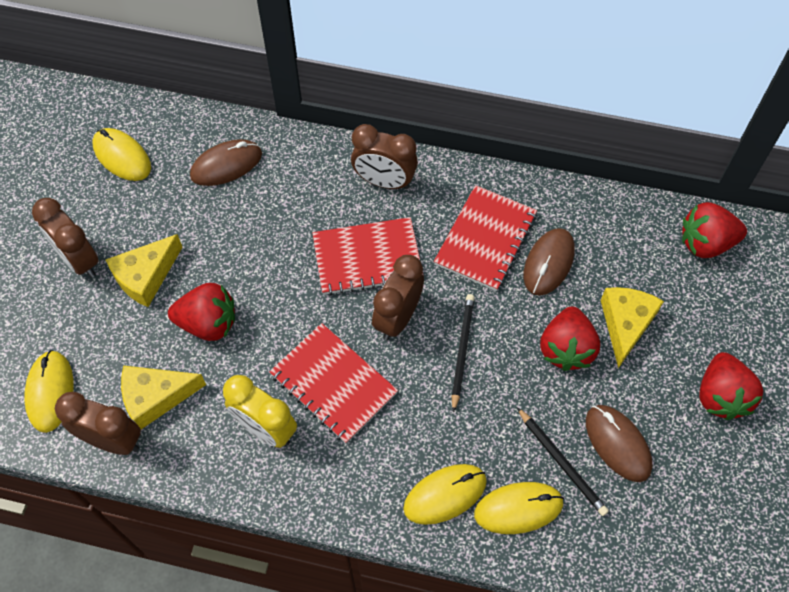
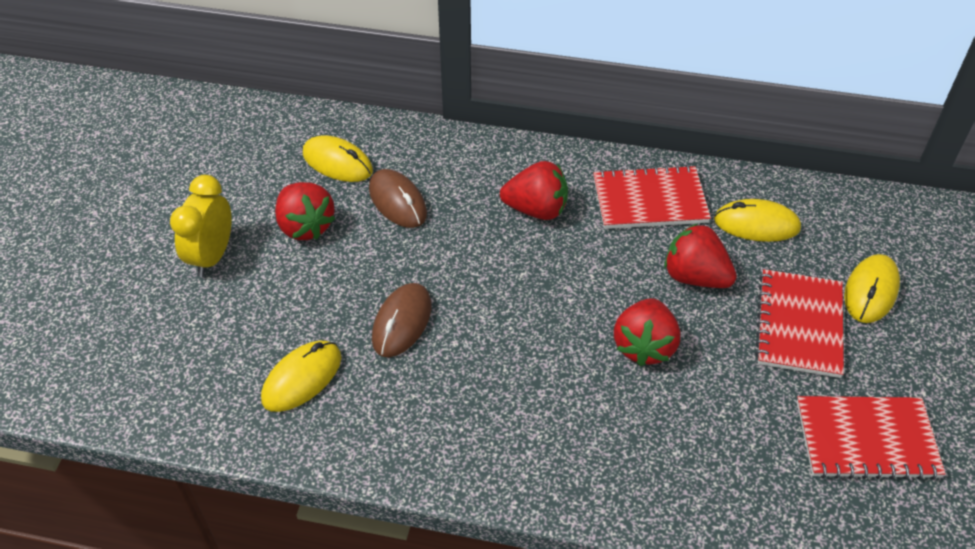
black pencil: [451,294,475,413] [517,407,609,516] = 2 -> none = 0
brown clock: [32,198,99,278] [55,392,141,455] [351,124,418,189] [372,255,424,340] = 4 -> none = 0
brown mouse: [190,139,262,186] [524,228,575,296] [586,405,652,482] = 3 -> [369,169,427,228] [372,283,432,357] = 2
yellow cheese: [106,234,182,307] [121,365,206,429] [601,287,664,368] = 3 -> none = 0

